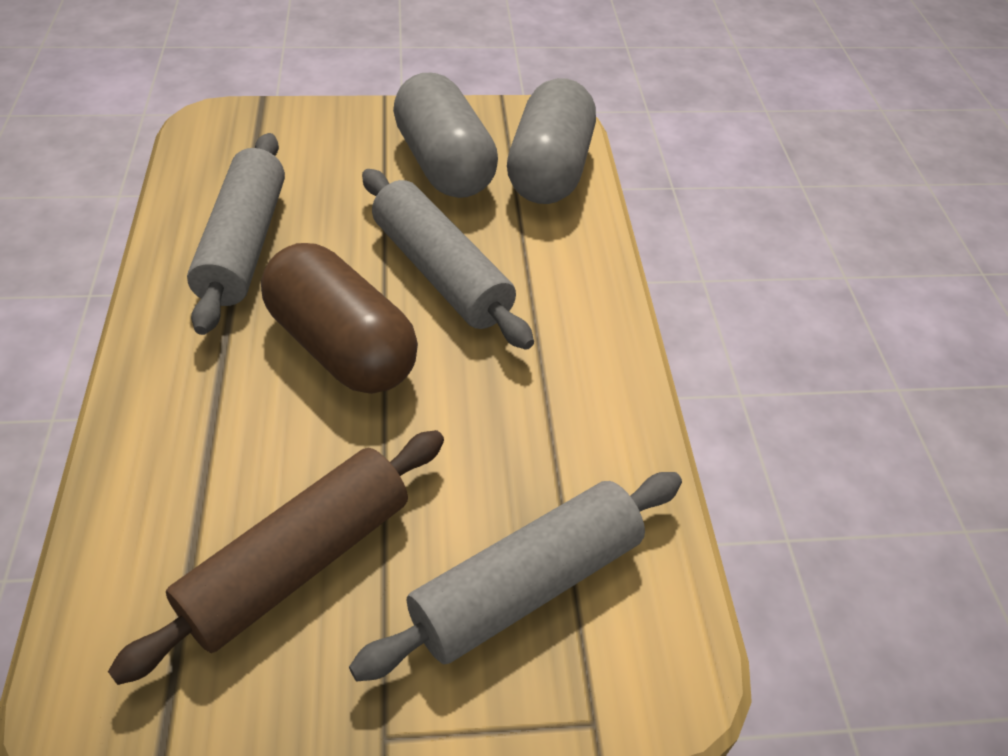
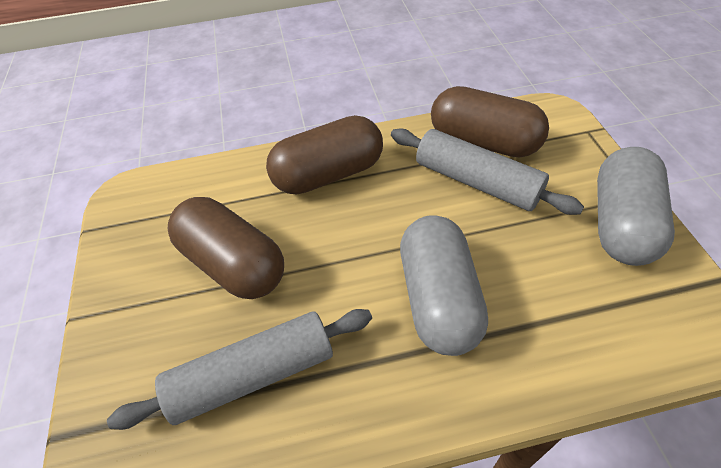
brown capsule: [261,243,418,394] = 1 -> [168,197,284,299] [266,115,383,194] [431,86,549,158] = 3
brown rolling pin: [108,430,444,685] = 1 -> none = 0
grey rolling pin: [187,133,285,335] [349,472,682,681] [362,169,534,350] = 3 -> [107,309,372,430] [391,128,584,215] = 2

